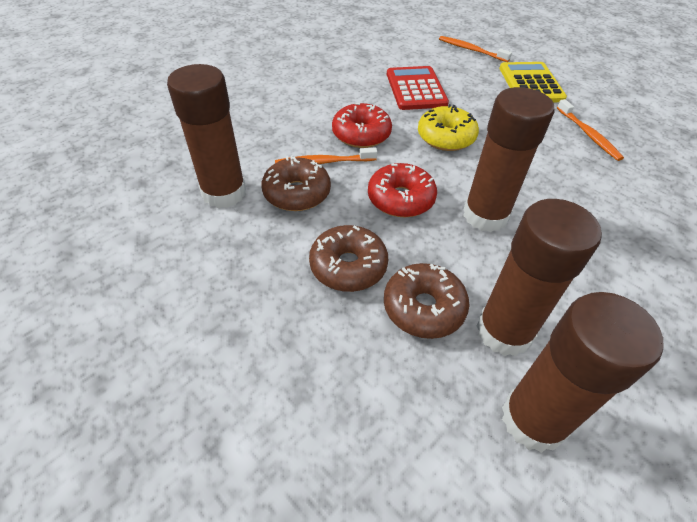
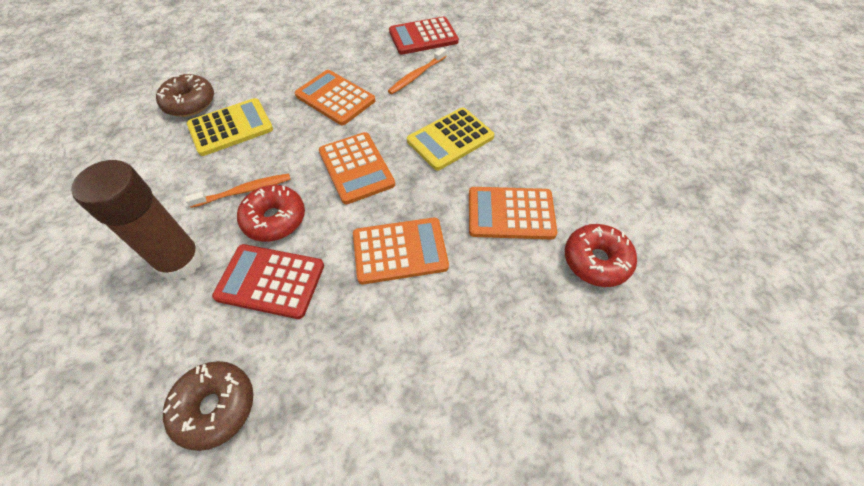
brown donut: [261,156,331,211] [309,225,388,292] [384,263,469,339] = 3 -> [156,74,214,117] [163,361,253,451] = 2
brown glue stick: [167,64,246,208] [463,87,555,232] [476,199,602,356] [502,292,663,453] = 4 -> [71,160,204,281] = 1
orange calculator: none = 0 -> [295,70,376,125] [319,132,395,204] [353,218,449,284] [469,187,557,239] = 4
orange toothbrush: [275,147,377,164] [439,36,512,62] [557,99,624,161] = 3 -> [185,173,291,208] [388,48,447,94] = 2
red calculator: [387,66,449,110] = 1 -> [212,244,324,319] [389,16,459,55] = 2
yellow calculator: [499,62,567,102] = 1 -> [187,98,273,156] [407,107,494,171] = 2
yellow donut: [418,104,479,151] = 1 -> none = 0

